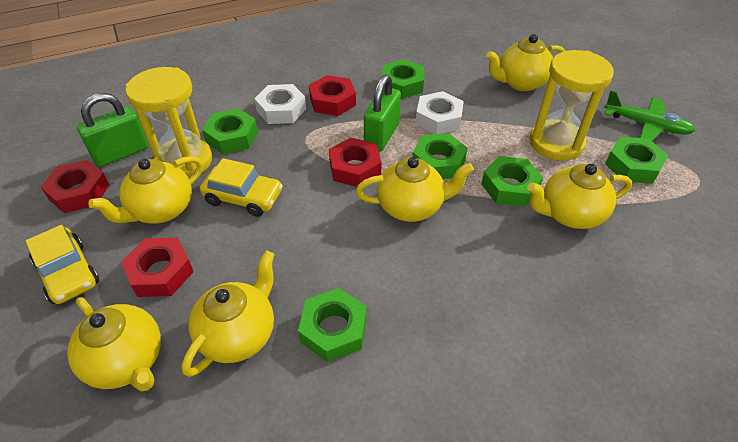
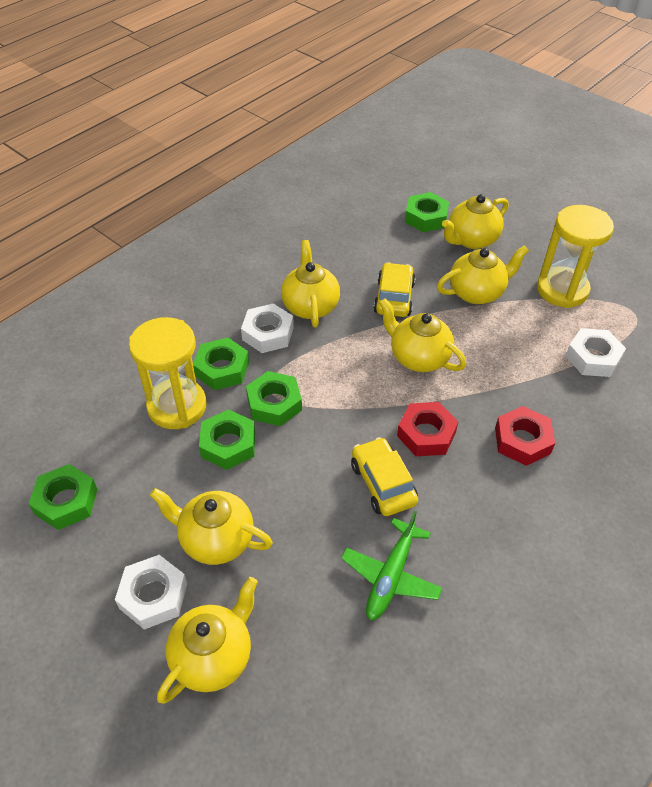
green nut: [202,108,258,154] [298,288,367,362] [382,59,424,99] [412,133,468,179] [481,156,543,207] [605,137,669,184] = 6 -> [29,464,97,530] [193,338,249,390] [199,409,255,470] [246,371,302,426] [405,192,449,232] = 5
green padlock: [77,93,149,167] [364,74,401,152] = 2 -> none = 0
red nut: [41,160,109,213] [121,238,194,297] [309,75,356,116] [329,138,382,187] = 4 -> [397,402,459,456] [495,406,555,466] = 2
white nut: [254,84,306,124] [416,91,464,134] = 2 -> [115,555,187,630] [241,303,294,353] [566,328,626,377] = 3

